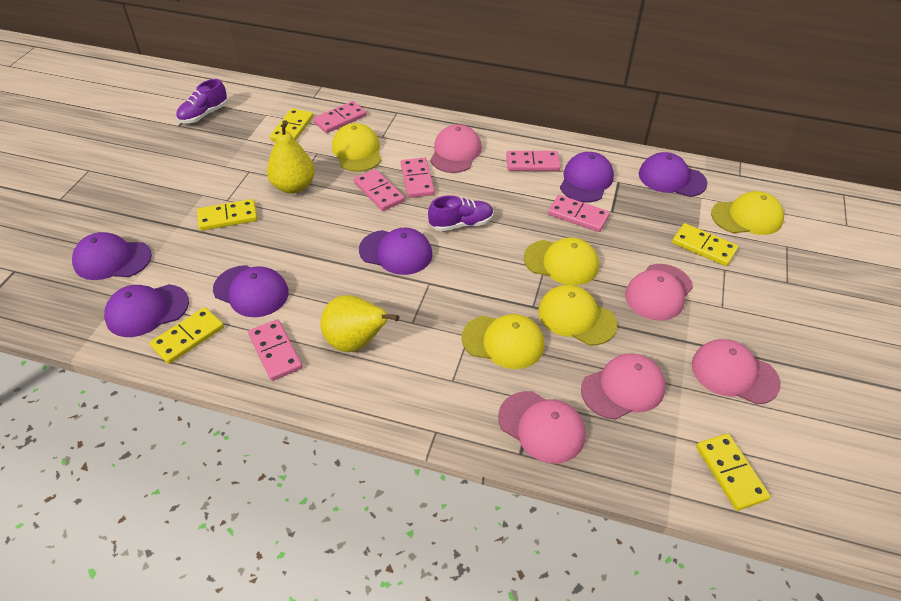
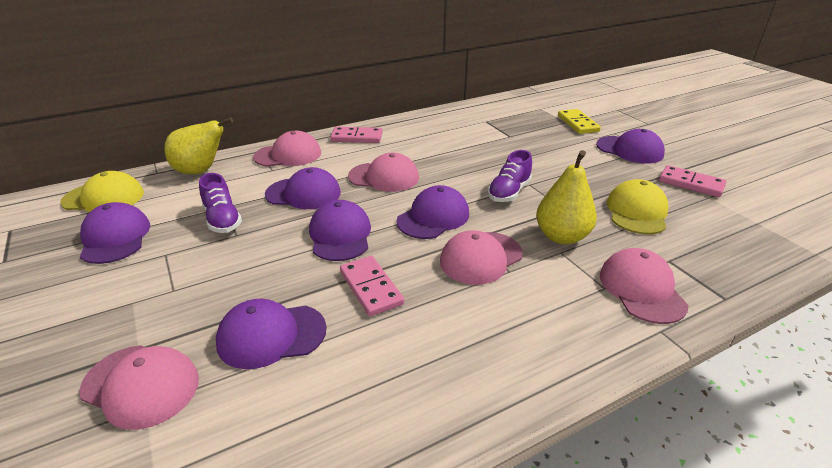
pink domino: [248,319,302,381] [313,101,367,133] [354,169,405,211] [401,158,435,198] [506,151,561,171] [548,195,610,232] = 6 -> [330,127,383,143] [340,256,404,316] [659,165,726,197] = 3
yellow cap: [332,123,382,172] [462,314,544,369] [524,237,599,285] [538,285,617,345] [711,191,784,235] = 5 -> [60,171,144,212] [607,179,669,234] = 2
yellow domino: [150,307,224,364] [197,199,257,231] [270,109,313,141] [672,223,738,266] [696,433,770,511] = 5 -> [558,109,601,134] = 1

